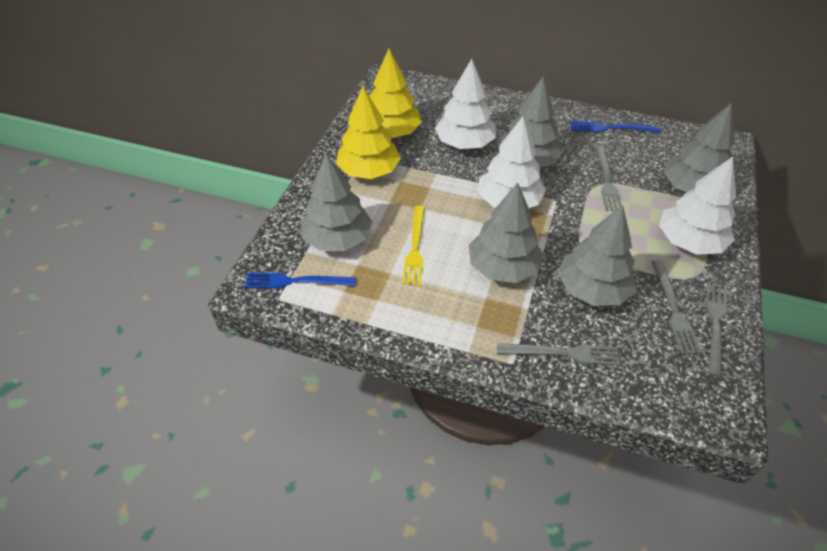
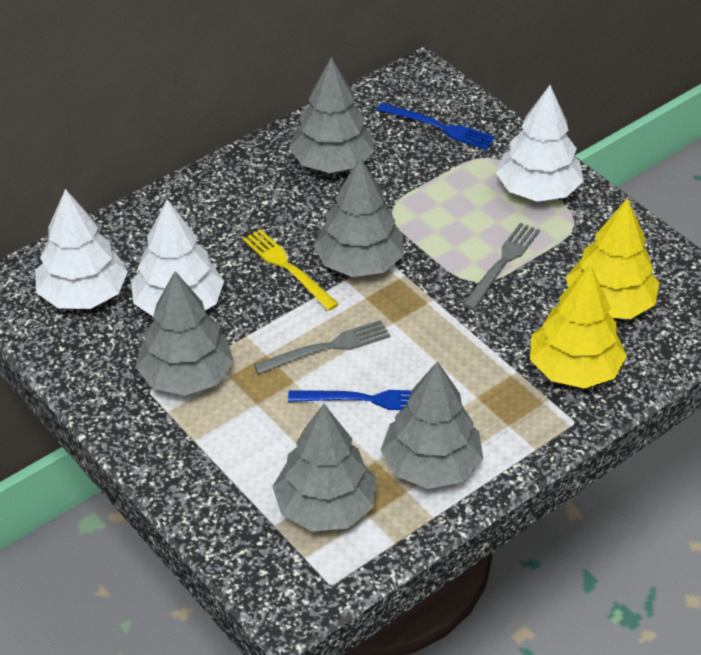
grey fork: [497,343,620,366] [595,145,622,211] [651,260,702,354] [706,282,727,377] = 4 -> [254,320,390,374] [462,222,540,310] = 2

